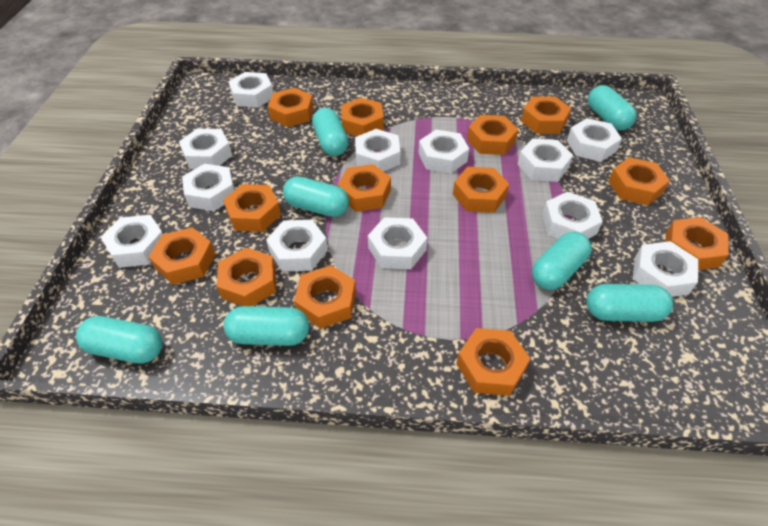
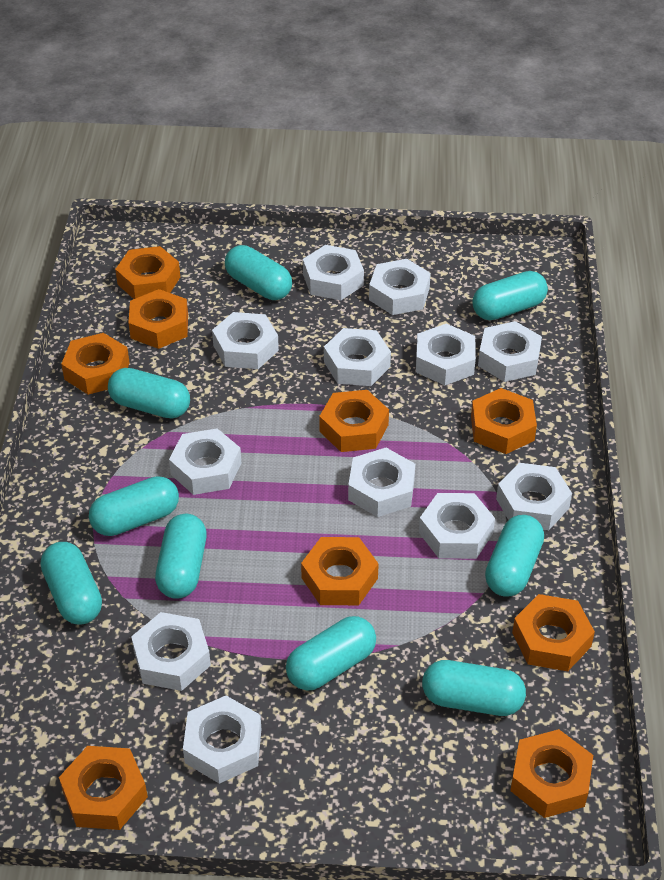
orange nut: [149,227,215,285] [217,247,276,306] [223,184,281,232] [268,88,314,127] [294,265,356,329] [338,164,391,212] [341,97,384,136] [453,167,509,213] [456,328,531,396] [467,115,518,155] [521,96,571,134] [608,157,670,205] [665,217,729,270] = 13 -> [59,746,148,830] [61,333,130,395] [115,246,180,299] [128,289,188,349] [301,537,379,605] [319,390,389,452] [471,388,537,454] [510,729,593,818] [512,594,595,671] = 9
turquoise capsule: [76,316,163,364] [223,306,309,346] [283,176,349,217] [312,108,348,156] [532,232,592,290] [586,284,673,322] [587,85,637,131] = 7 -> [41,542,102,625] [89,476,179,536] [108,368,190,418] [155,514,207,599] [225,245,292,300] [286,616,376,690] [422,660,526,716] [472,271,548,320] [485,515,544,596] = 9

